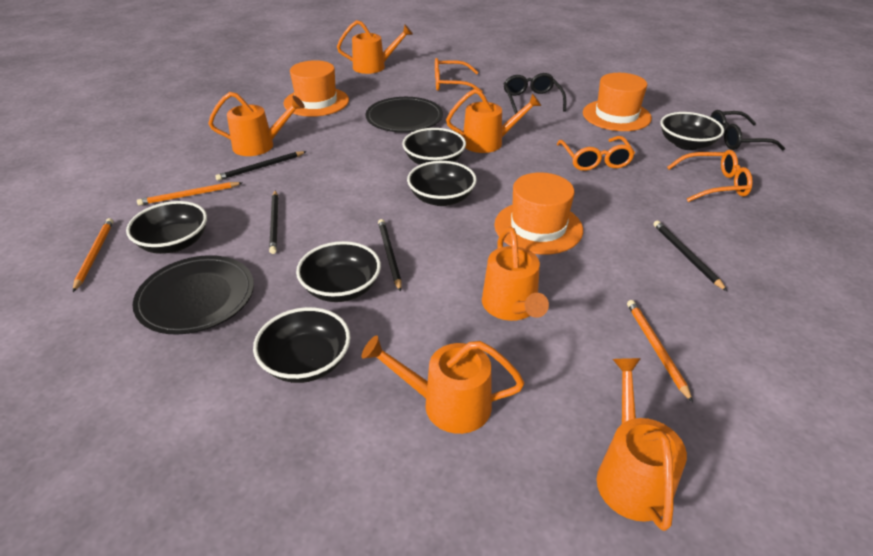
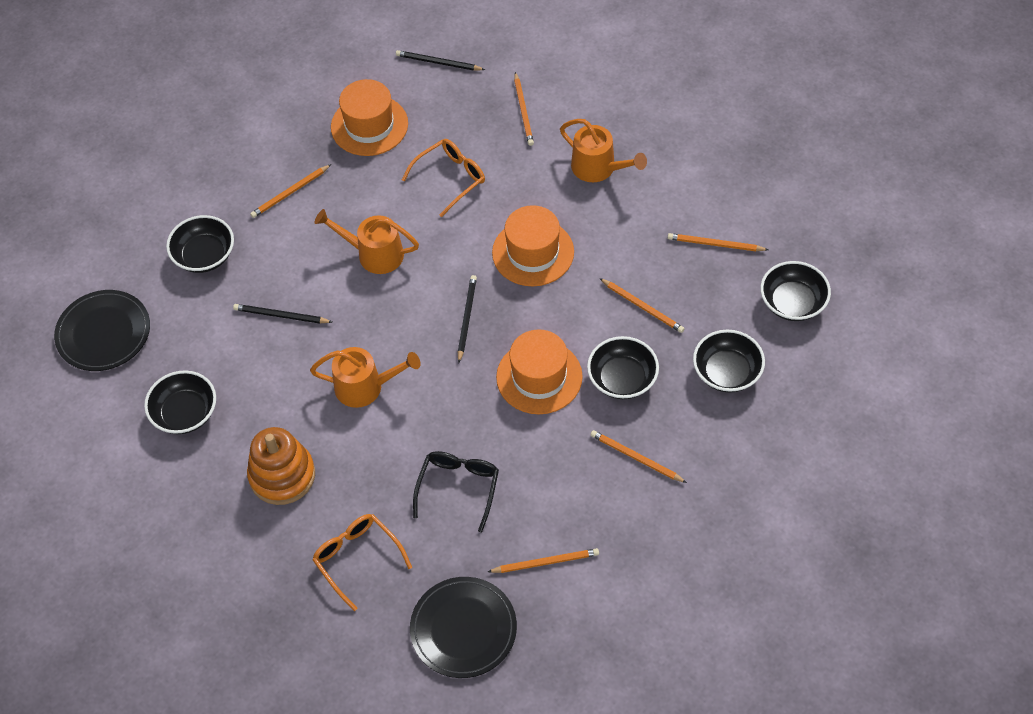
black bowl: [126,201,207,254] [253,307,350,383] [296,241,381,302] [402,128,466,165] [407,161,477,206] [660,112,724,150] = 6 -> [144,370,216,434] [166,215,234,273] [587,336,659,399] [693,330,765,393] [760,261,831,321] = 5
black glasses: [504,73,566,114] [710,110,785,151] = 2 -> [413,451,499,532] = 1
black pencil: [215,151,307,181] [269,190,278,254] [378,219,402,292] [653,221,727,291] = 4 -> [233,304,332,324] [396,50,485,71] [458,275,477,363] = 3
orange glasses: [435,58,483,92] [557,136,635,171] [667,150,753,202] = 3 -> [312,514,412,611] [402,139,485,217] = 2
orange pencil: [73,218,113,292] [137,182,243,206] [627,300,693,403] = 3 -> [250,164,331,218] [488,548,599,573] [514,72,534,146] [591,430,687,483] [599,278,685,333] [668,233,768,251] = 6
orange stacking toy: none = 0 -> [247,427,315,505] = 1
orange watering can: [208,92,305,156] [337,20,413,74] [362,335,524,434] [446,89,542,153] [482,227,549,321] [597,358,687,531] = 6 -> [310,347,421,408] [314,209,419,274] [560,119,647,182] = 3

